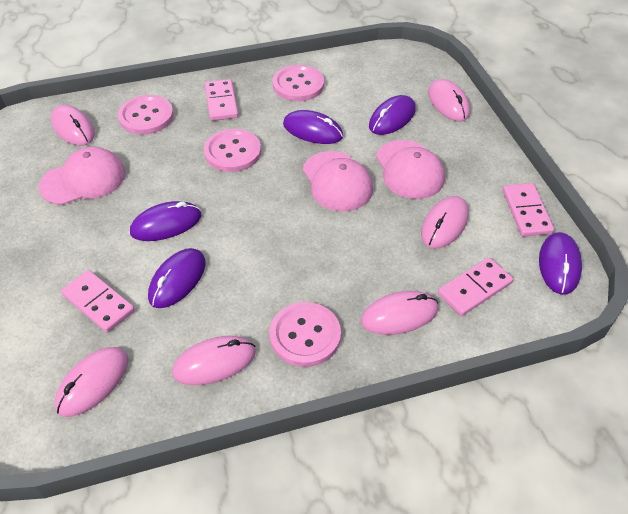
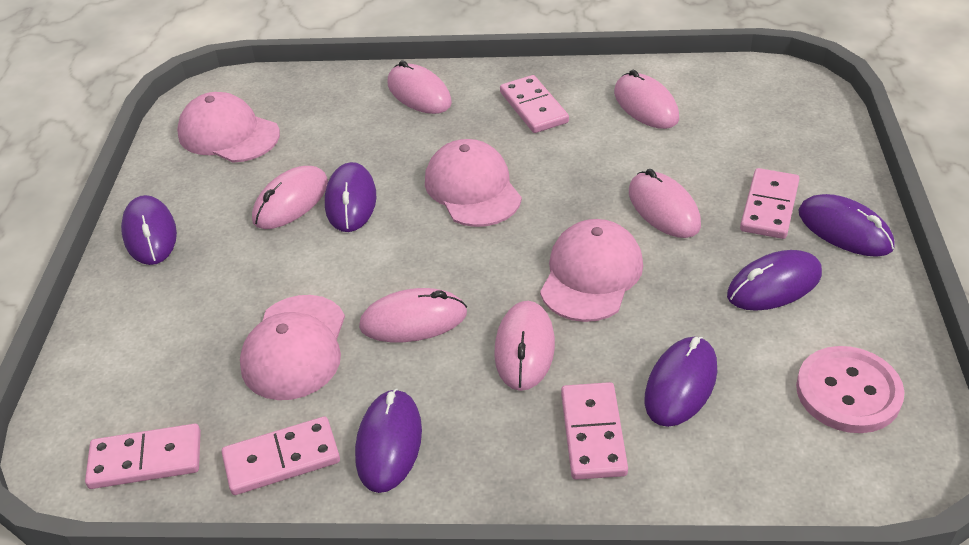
pink button: [118,95,174,135] [204,129,261,172] [269,302,341,367] [272,65,324,101] = 4 -> [796,346,904,433] = 1
pink cap: [39,147,125,205] [303,151,373,211] [376,140,445,199] = 3 -> [177,92,280,163] [240,295,345,400] [425,139,522,227] [540,219,643,322] = 4
pink domino: [61,270,135,333] [205,79,238,121] [438,258,513,316] [503,183,554,237] = 4 -> [85,424,201,489] [221,416,340,495] [500,75,569,133] [561,382,628,480] [740,168,800,239] = 5
purple mouse: [130,201,201,241] [148,248,206,308] [283,110,343,144] [369,95,416,135] [539,232,582,295] = 5 -> [121,195,177,265] [325,162,376,232] [355,389,422,493] [645,337,717,427] [727,250,822,311] [799,194,895,257] = 6

